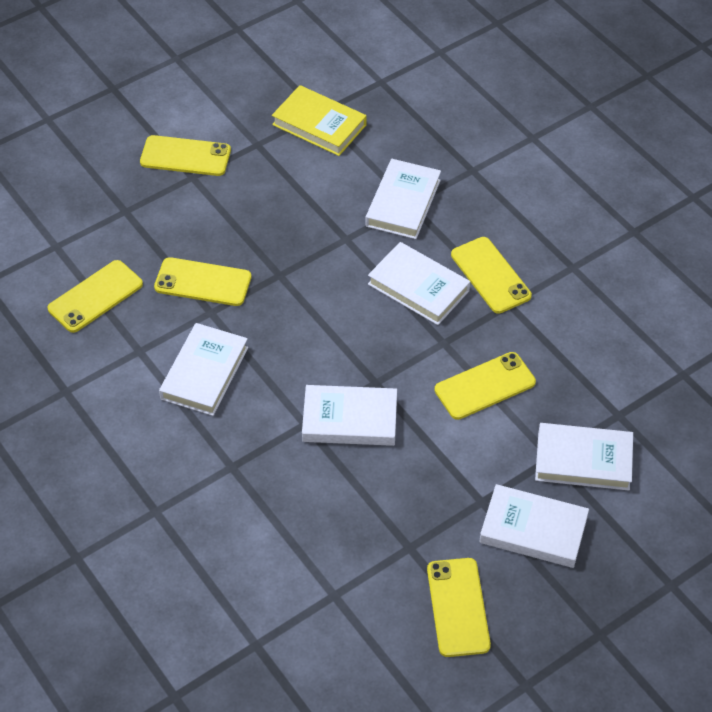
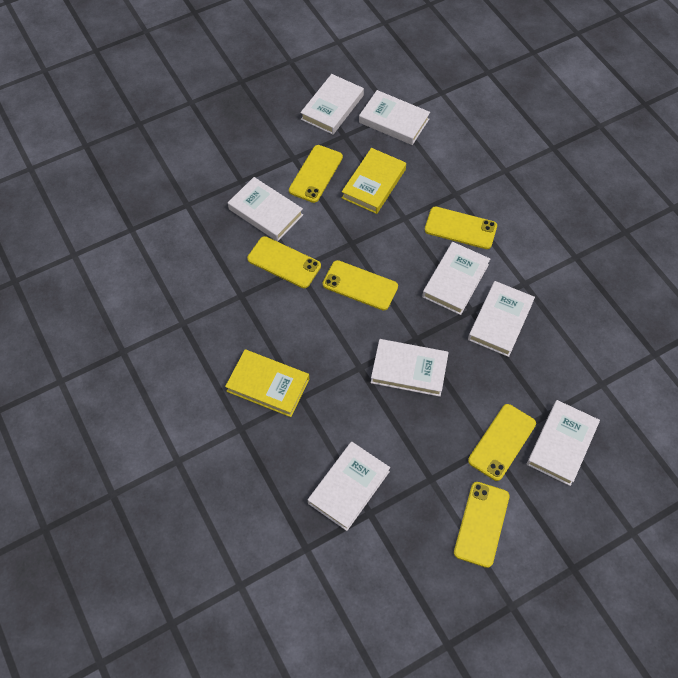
white book: [159,323,248,416] [302,385,397,446] [366,159,441,239] [368,242,470,325] [479,484,589,568] [535,423,633,491] = 6 -> [228,177,303,242] [300,74,364,135] [308,442,390,531] [359,90,430,145] [371,339,449,397] [422,242,490,315] [468,281,535,357] [527,400,600,486] = 8
yellow book: [272,85,366,156] = 1 -> [225,349,309,417] [342,148,406,214] = 2

